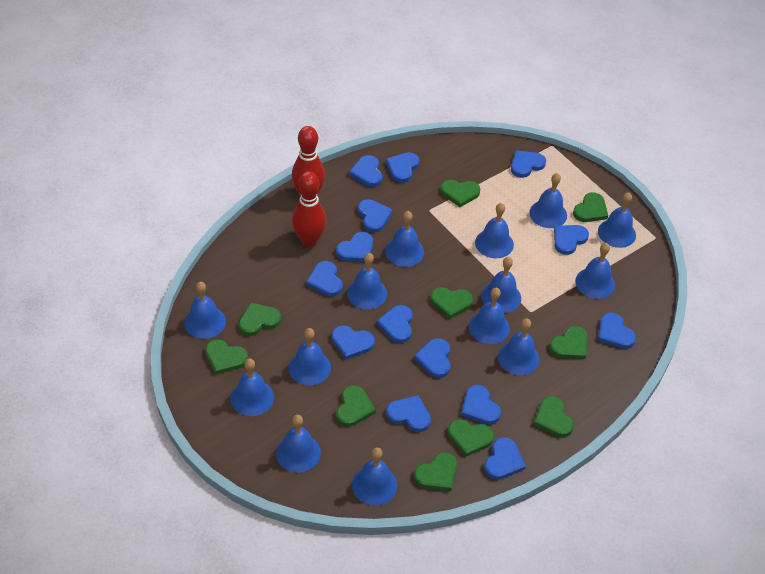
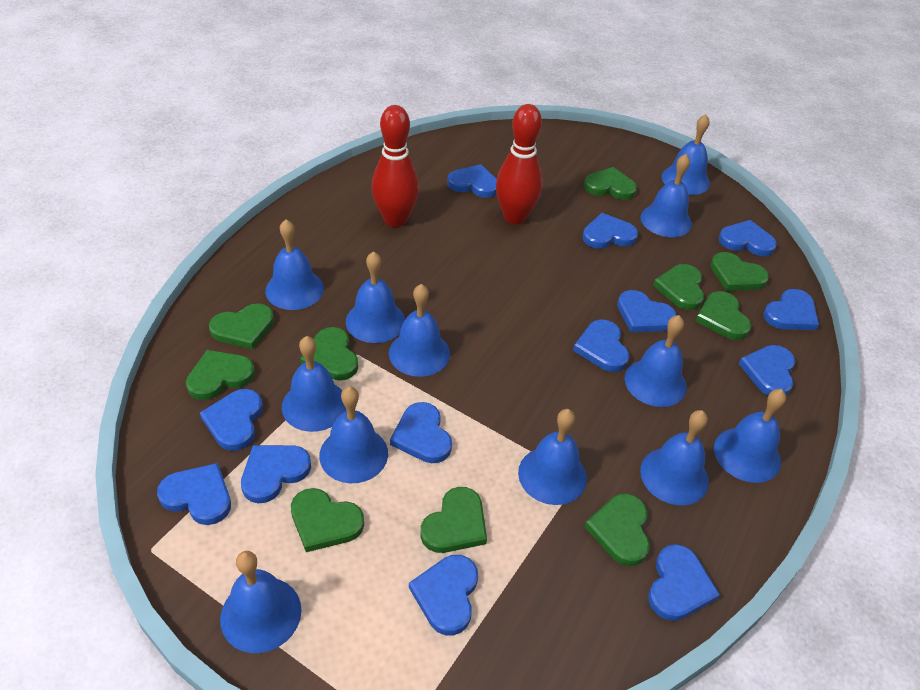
blue bell: [184,282,226,339] [231,358,274,416] [276,415,321,473] [289,328,331,385] [347,253,387,309] [352,447,397,506] [385,211,424,267] [469,288,510,344] [475,203,514,258] [481,257,521,313] [498,319,539,375] [529,173,567,228] [575,243,615,299] [598,193,636,248] = 14 -> [220,551,302,653] [265,219,324,310] [282,336,347,432] [319,386,388,483] [346,251,405,343] [389,284,450,377] [518,409,587,505] [625,315,687,407] [640,410,709,505] [641,154,692,237] [662,114,710,195] [714,389,786,483] = 12
blue heart: [306,261,343,297] [332,325,375,359] [336,232,373,262] [349,155,383,187] [358,199,393,232] [377,305,413,343] [386,152,419,183] [386,395,431,432] [414,338,451,378] [461,385,501,425] [484,437,526,480] [511,150,546,178] [554,225,589,255] [598,313,636,349] = 14 -> [157,463,231,525] [200,389,263,451] [241,445,311,503] [390,402,452,463] [409,555,478,635] [447,164,497,198] [573,320,629,372] [582,213,638,249] [617,290,677,332] [648,544,720,621] [719,220,777,256] [739,345,795,395] [764,289,819,330] = 13

